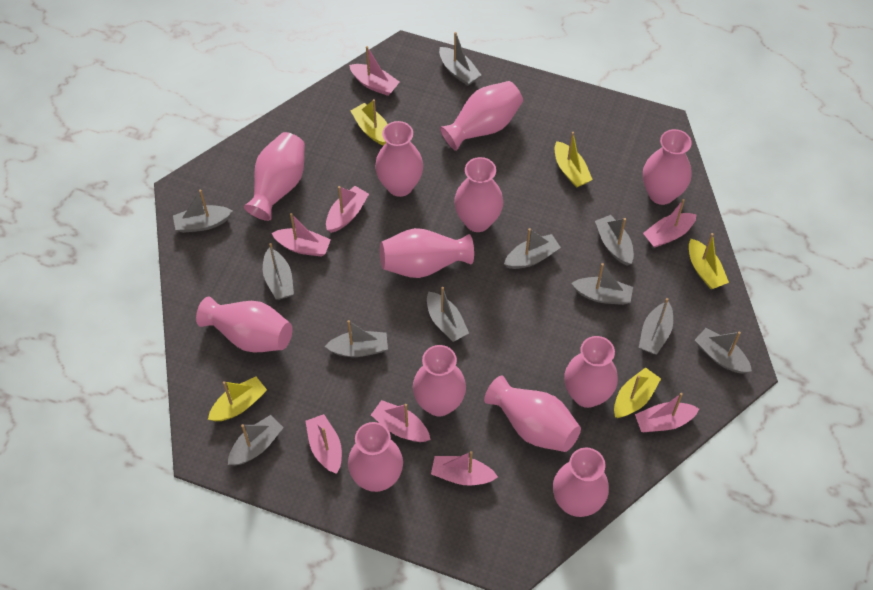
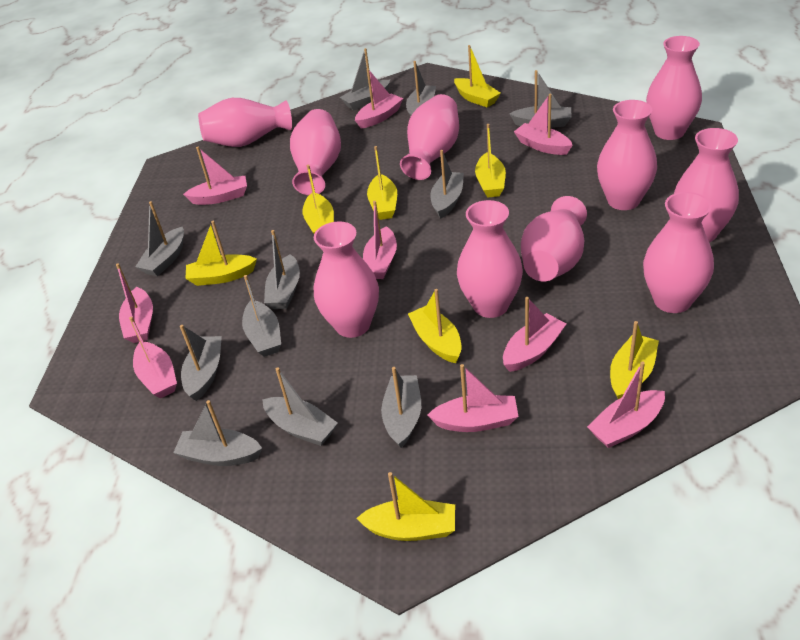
pink boat: [272,213,331,257] [306,414,342,474] [326,186,369,233] [349,46,399,96] [371,400,431,442] [431,451,498,486] [635,393,699,432] [643,199,697,248] = 8 -> [116,263,153,343] [129,317,177,398] [183,147,247,205] [355,69,403,129] [363,201,397,279] [427,364,519,432] [503,297,566,372] [514,94,573,155] [587,361,665,448] = 9
pink vase: [196,296,292,353] [244,132,305,221] [348,422,403,492] [375,121,423,197] [380,228,474,278] [413,345,466,417] [440,81,523,151] [454,157,503,232] [484,375,581,452] [553,447,609,517] [564,336,618,408] [643,129,692,205] = 12 -> [198,98,292,147] [290,109,341,195] [314,221,379,338] [400,94,459,180] [457,200,523,318] [521,196,587,282] [597,100,657,210] [643,192,714,313] [646,36,702,140] [674,128,739,242] = 10
yellow boat: [208,377,267,421] [351,99,387,145] [555,132,593,188] [614,367,661,418] [689,233,729,289] = 5 -> [185,221,257,286] [302,165,334,234] [356,472,455,541] [367,146,397,220] [408,289,462,363] [454,45,501,107] [475,124,506,198] [610,321,659,399] = 8

